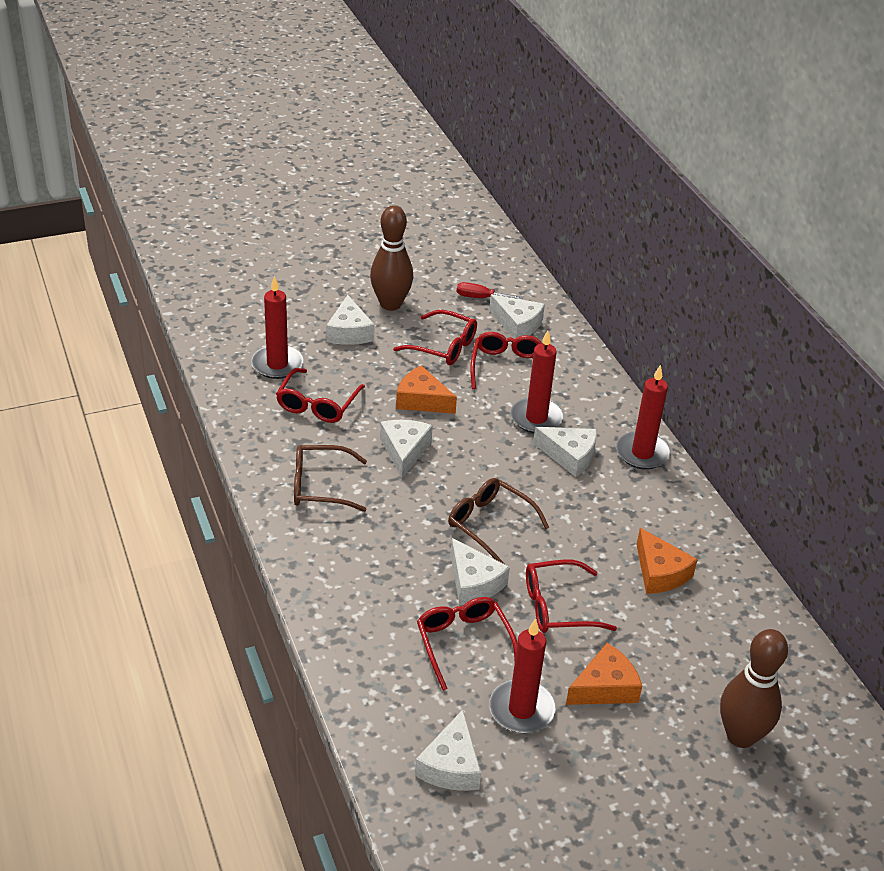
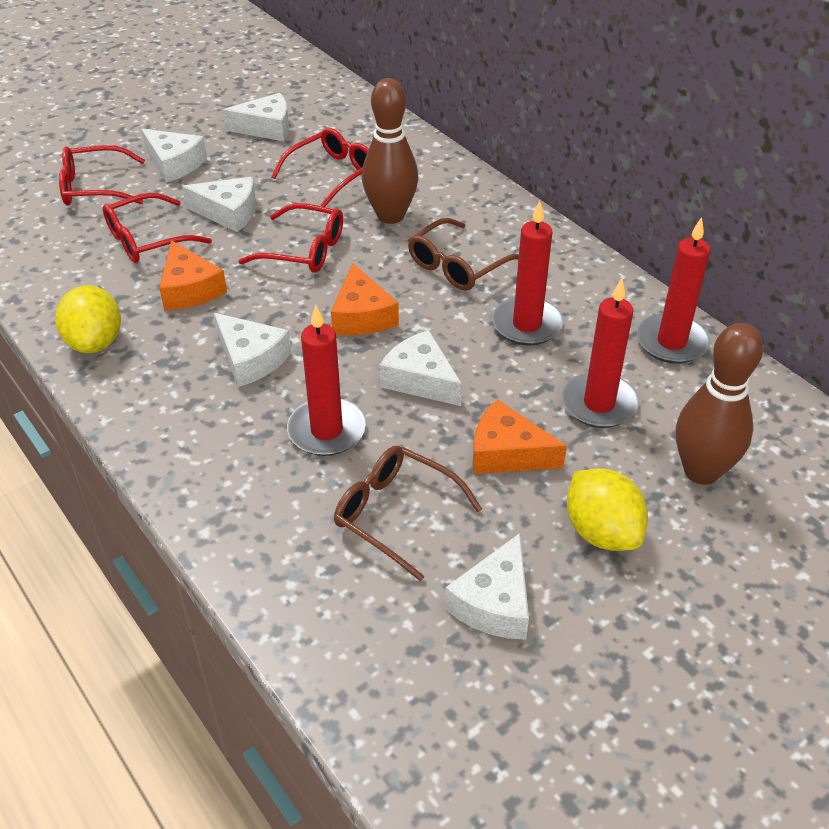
red glasses: [276,368,365,423] [393,310,477,365] [417,597,517,691] [470,332,542,389] [526,560,617,633] = 5 -> [59,145,145,205] [103,193,212,263] [239,203,343,273] [271,128,369,207] = 4
red screwdriver: [457,282,523,300] = 1 -> none = 0
yellow lemon: none = 0 -> [55,285,121,353] [567,468,648,551] = 2

